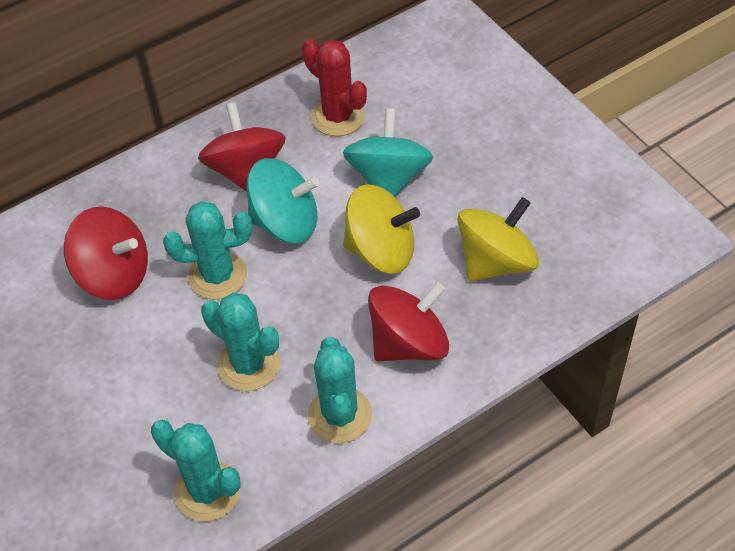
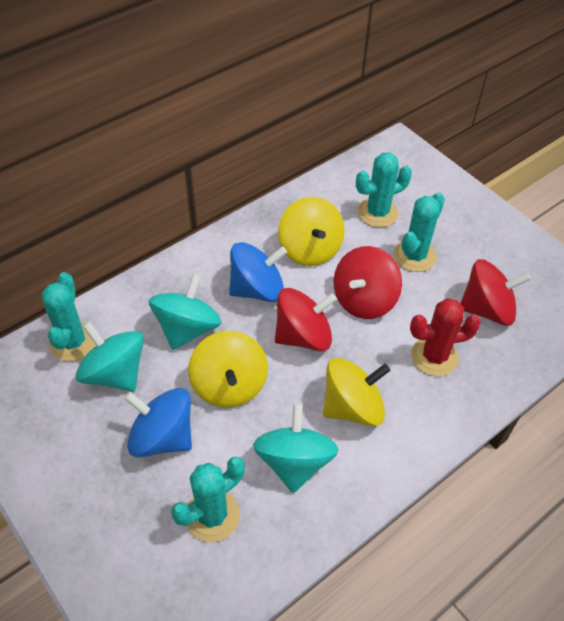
blue spinning top: none = 0 -> [124,388,192,457] [229,242,287,302] = 2
turquoise spinning top: [246,158,320,244] [343,109,433,196] = 2 -> [76,322,144,391] [148,274,221,350] [253,404,339,493] = 3
yellow spinning top: [343,184,420,274] [458,197,539,282] = 2 -> [188,331,268,408] [278,197,345,266] [323,358,390,426] = 3

